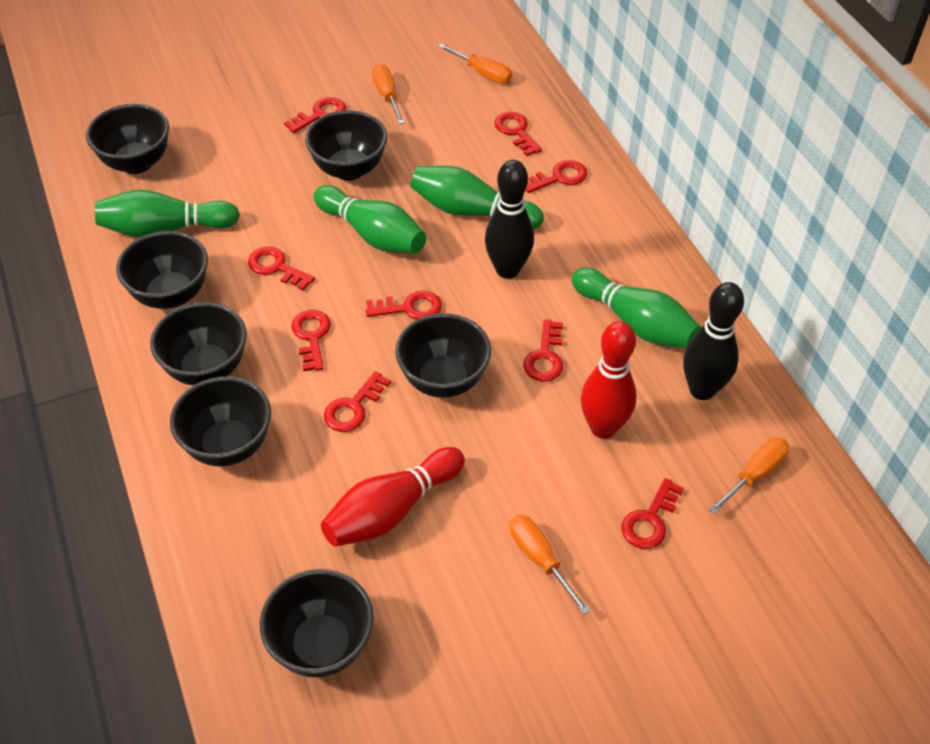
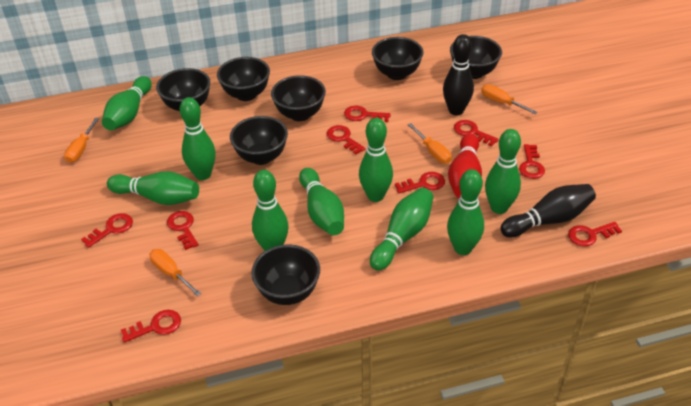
green bowling pin: [95,190,240,238] [314,185,426,253] [411,166,544,229] [572,268,701,348] = 4 -> [102,76,152,130] [107,171,199,205] [180,97,216,180] [252,170,289,251] [299,168,344,235] [359,118,393,202] [370,187,433,271] [447,169,484,255] [485,129,521,214] = 9
red bowling pin: [321,447,465,547] [581,321,637,439] = 2 -> [448,134,482,198] = 1

